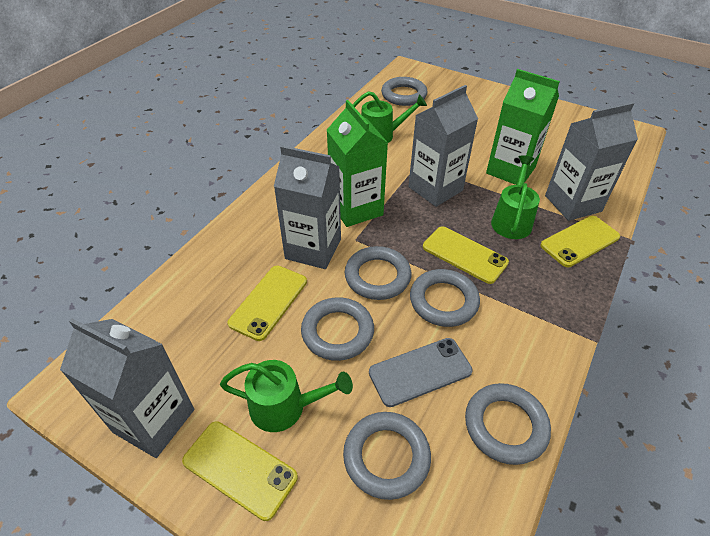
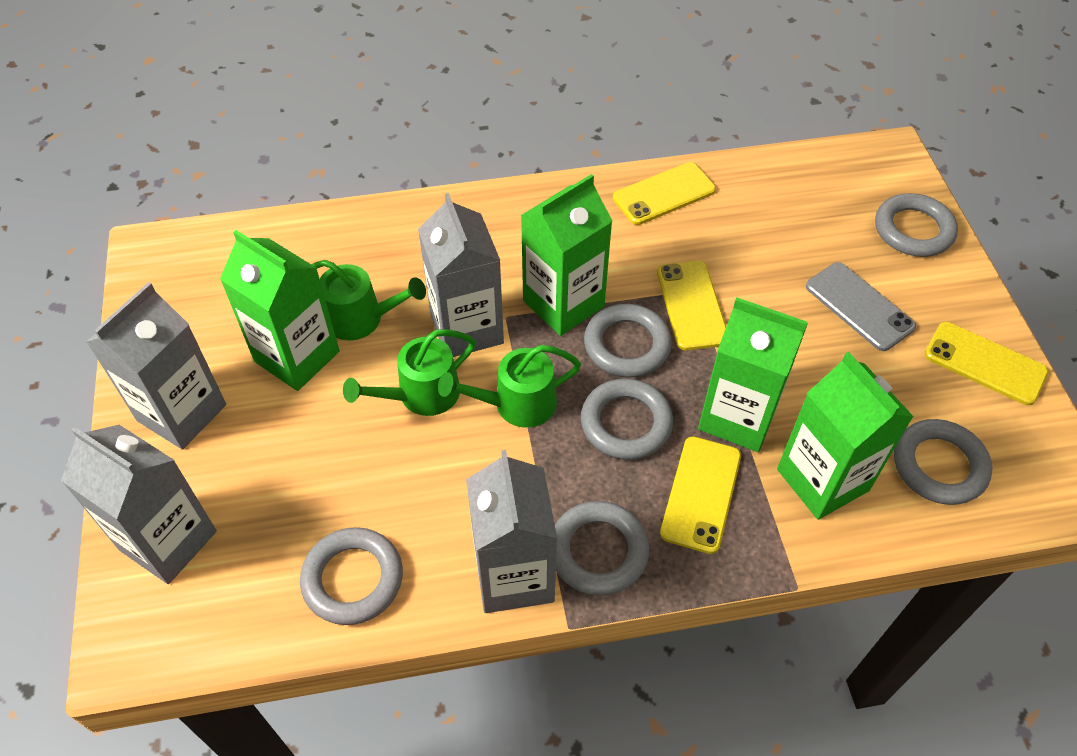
green carton: [327,100,388,227] [486,69,560,185] = 2 -> [220,230,340,391] [521,174,613,336] [698,297,808,452] [777,352,914,520] = 4

